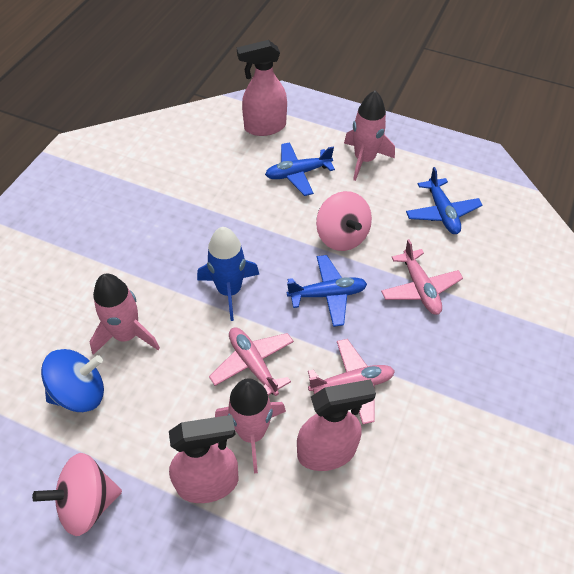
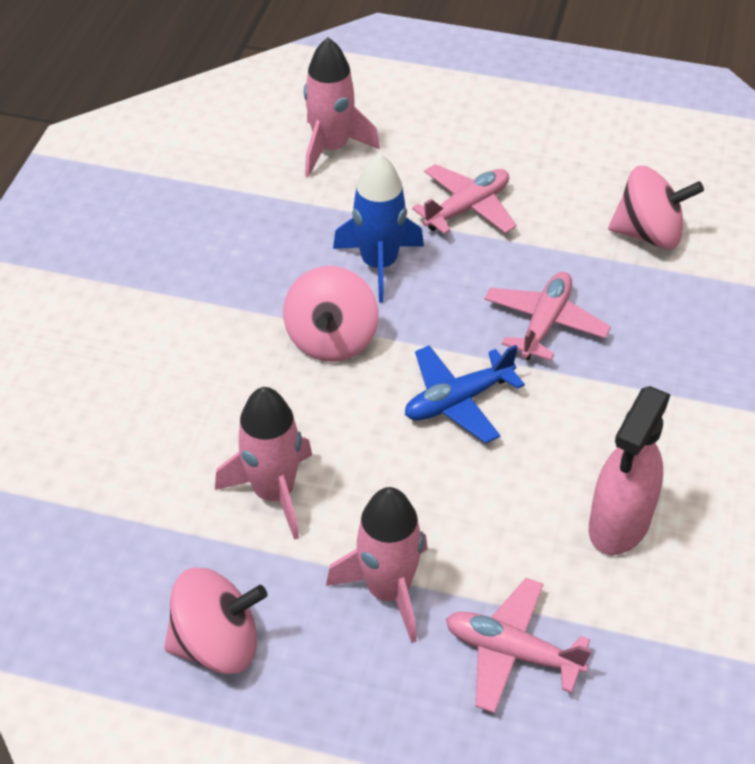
blue plane: [265,142,335,196] [287,255,367,327] [406,167,483,234] = 3 -> [405,345,525,443] = 1
blue spinning top: [41,349,104,412] = 1 -> none = 0
pink spinning top: [32,453,122,536] [316,191,372,251] = 2 -> [164,568,267,674] [283,266,379,362] [608,166,704,249] = 3
pink spray bottle: [169,415,238,503] [237,40,287,136] [297,379,376,471] = 3 -> [589,386,671,555] = 1

